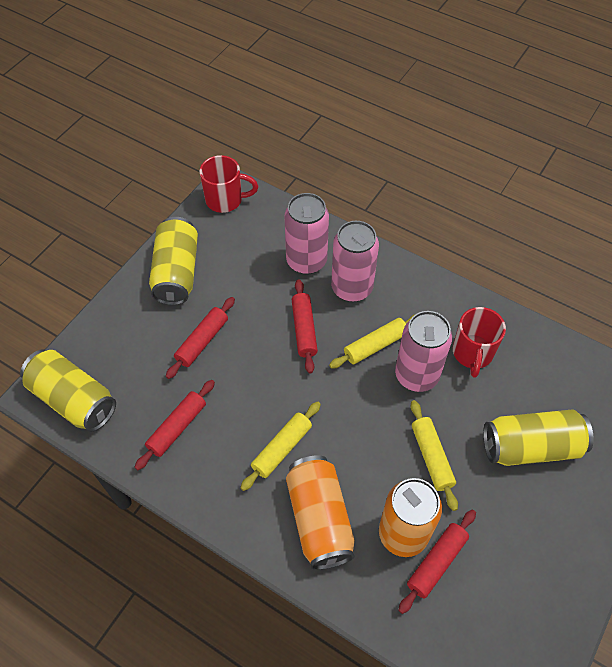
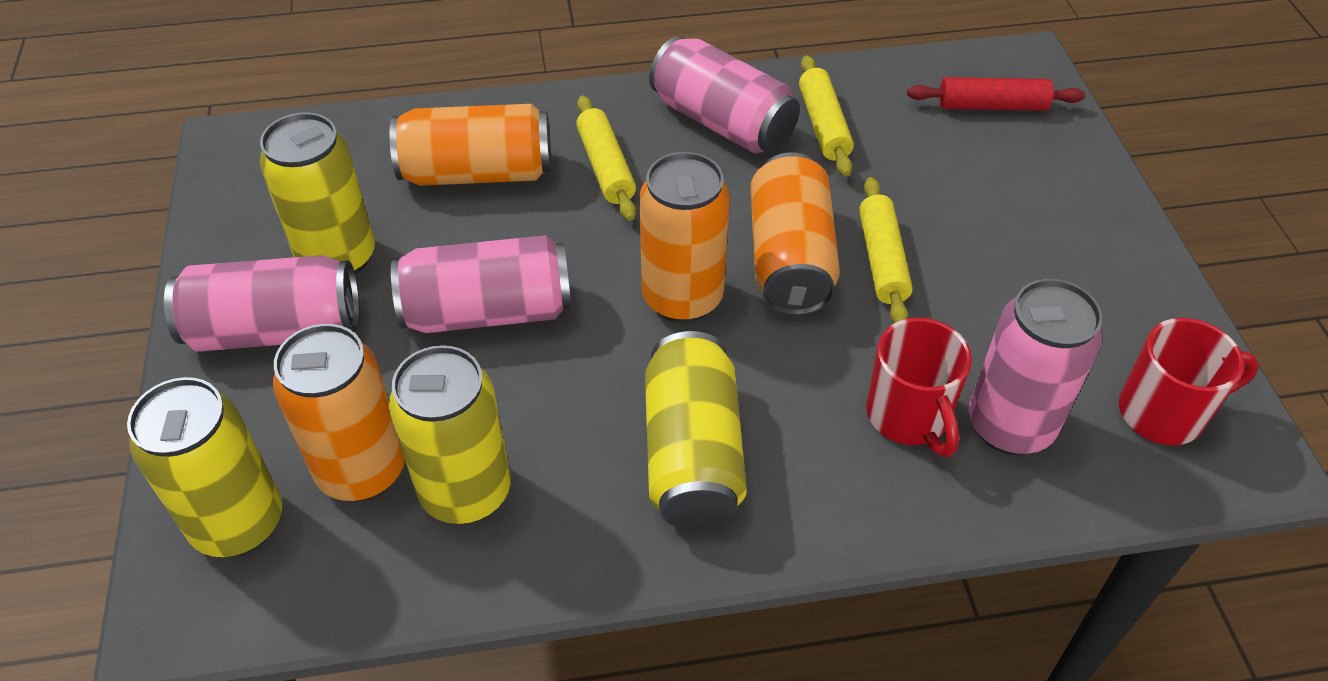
orange can: [286,455,355,570] [379,478,442,557] = 2 -> [273,324,405,502] [390,104,551,186] [640,152,730,323] [750,152,840,316] = 4
pink can: [284,193,329,275] [331,221,379,302] [395,311,452,392] = 3 -> [164,255,359,352] [391,235,571,333] [649,36,800,154] [969,279,1102,455] = 4
red rolling pin: [134,380,215,470] [166,297,235,379] [292,280,318,373] [398,510,476,614] = 4 -> [907,77,1085,111] = 1
yellow can: [20,349,116,432] [149,217,198,305] [483,410,594,466] = 3 -> [127,377,282,557] [260,112,375,275] [389,345,511,524] [645,331,747,530] = 4

